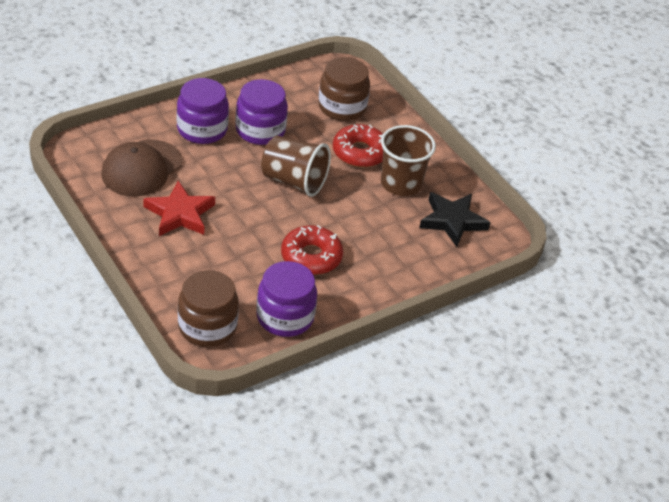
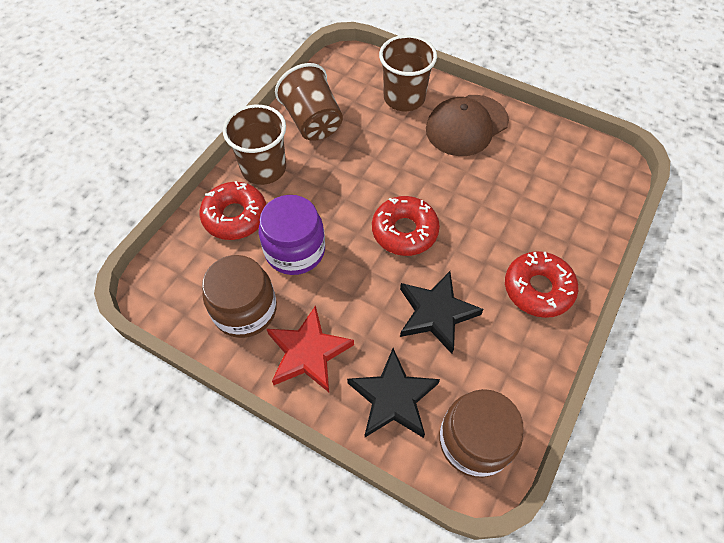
black star: [419,192,490,247] = 1 -> [347,348,440,438] [400,271,484,354] = 2
brown cup: [261,136,331,197] [381,125,436,196] = 2 -> [223,105,286,185] [275,63,343,141] [379,35,437,111] = 3
purple jar: [177,78,229,144] [235,79,288,145] [257,261,317,337] = 3 -> [259,195,325,275] = 1
red donut: [281,225,343,275] [333,124,383,168] = 2 -> [199,181,266,240] [372,196,440,256] [505,251,578,318] = 3

